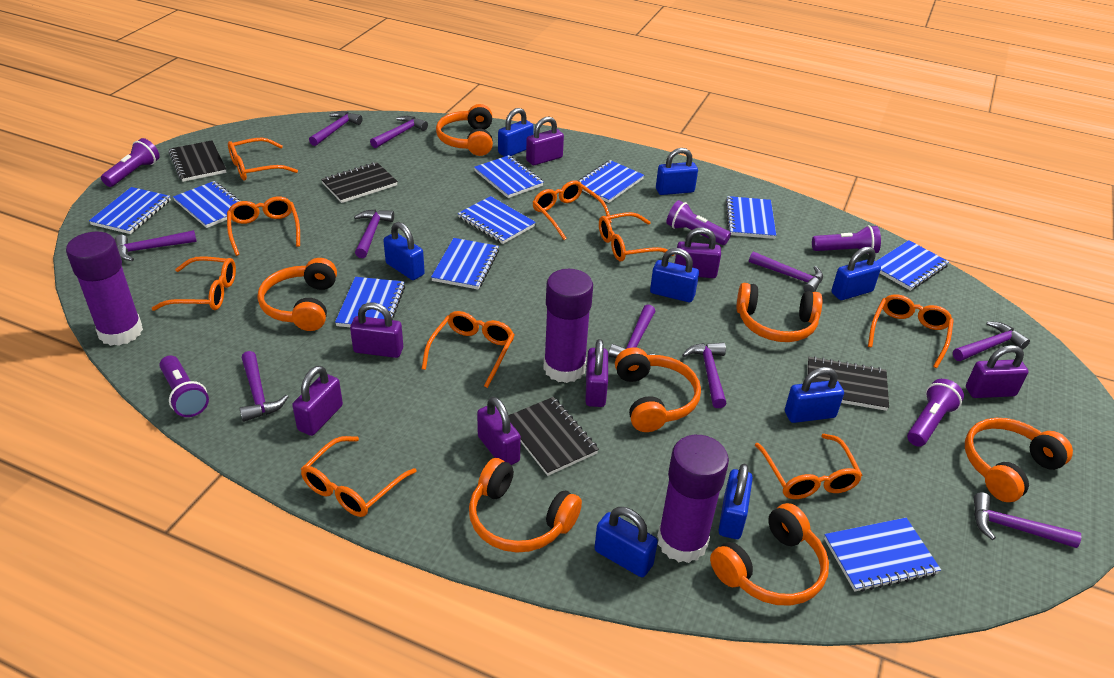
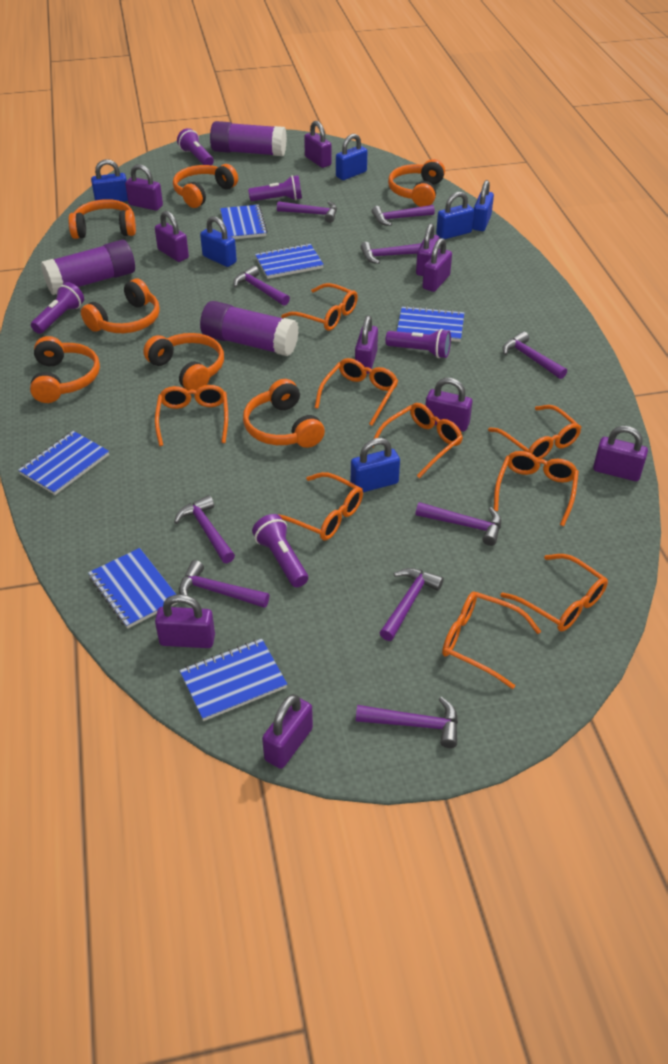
black notebook: [169,140,226,182] [321,162,398,203] [509,397,599,476] [807,356,889,411] = 4 -> none = 0
blue notebook: [89,187,171,234] [173,181,240,228] [335,277,405,327] [431,238,499,289] [458,196,536,244] [474,155,544,198] [577,160,644,203] [725,196,776,239] [824,518,941,592] [876,240,949,291] = 10 -> [18,431,109,495] [88,548,177,629] [180,639,287,721] [220,205,268,239] [255,243,324,279] [397,306,464,342] = 6
blue padlock: [383,222,425,280] [498,108,534,157] [594,507,658,577] [650,248,699,302] [656,148,698,195] [719,464,753,539] [785,367,844,423] [831,247,881,300] = 8 -> [91,159,128,202] [200,216,237,267] [336,134,367,180] [351,438,400,492] [436,192,474,239] [472,180,494,231] = 6
purple padlock: [292,366,343,436] [350,302,403,358] [477,397,521,465] [526,117,564,165] [585,339,608,407] [675,227,721,278] [966,345,1029,398] = 7 -> [125,164,163,211] [155,211,189,262] [155,594,215,648] [262,694,313,769] [304,121,332,168] [355,315,378,374] [416,223,439,276] [422,238,452,292] [425,378,472,431] [593,426,648,481] = 10

